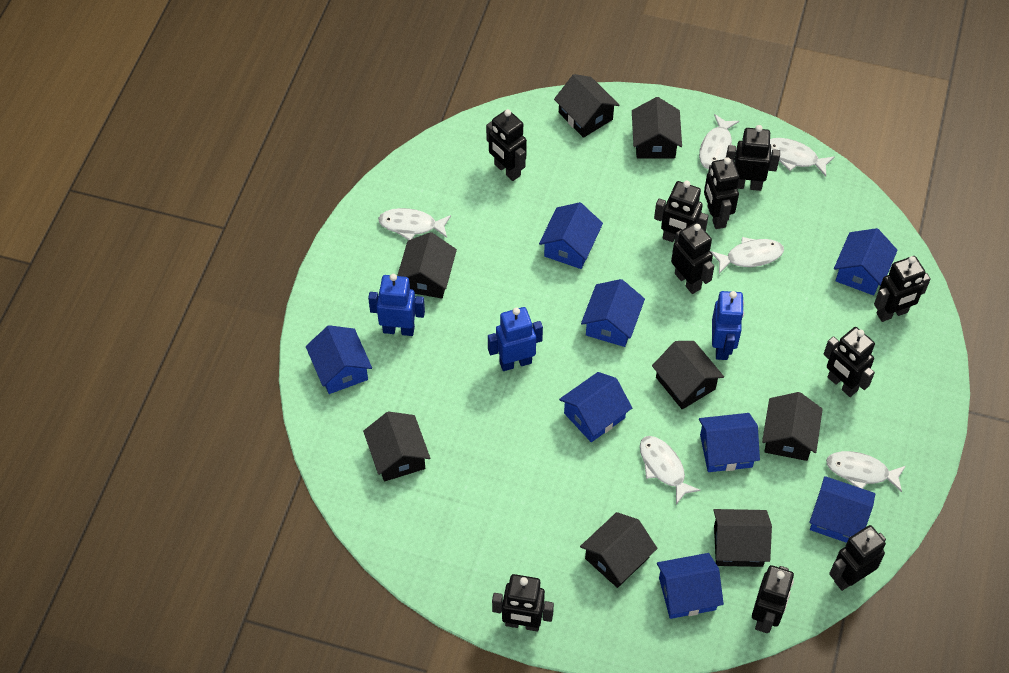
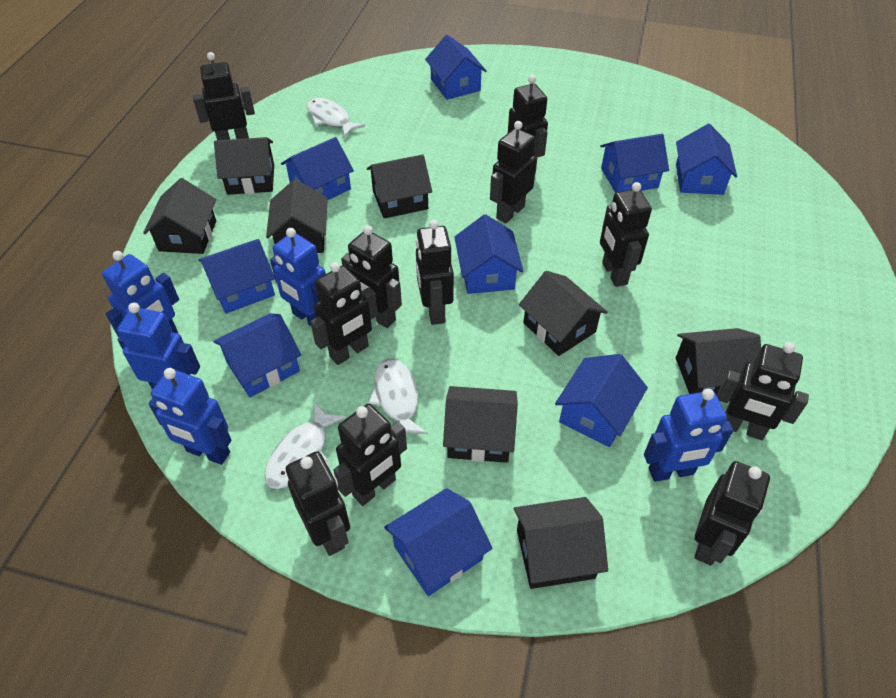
black robot: [486,109,527,181] [492,574,554,631] [654,181,709,242] [671,222,714,294] [704,157,739,229] [726,125,780,191] [752,565,794,633] [824,327,875,397] [829,525,886,591] [874,256,931,322] = 10 -> [193,52,255,140] [286,451,350,556] [310,262,378,365] [333,404,407,506] [341,225,402,328] [416,220,454,325] [490,121,537,223] [508,75,548,174] [600,182,652,287] [694,461,770,566] [717,342,809,440] = 11
blue house: [306,325,372,394] [539,202,603,269] [559,372,632,442] [581,279,645,347] [657,553,724,619] [699,413,760,472] [809,476,875,543] [834,228,897,295] = 8 -> [199,239,275,314] [213,313,301,397] [281,137,354,200] [384,488,493,596] [425,35,487,100] [454,214,524,294] [555,354,648,447] [600,134,669,193] [676,124,737,195] = 9
blue robot: [368,274,425,336] [488,307,543,371] [712,291,744,360] = 3 -> [102,251,179,337] [117,303,200,389] [148,368,231,465] [270,228,326,326] [644,389,733,482] = 5
white fish: [378,208,451,240] [640,436,701,504] [699,114,739,169] [710,237,784,274] [770,138,835,176] [826,451,906,492] = 6 -> [264,402,346,489] [307,98,365,138] [368,358,428,434] = 3

